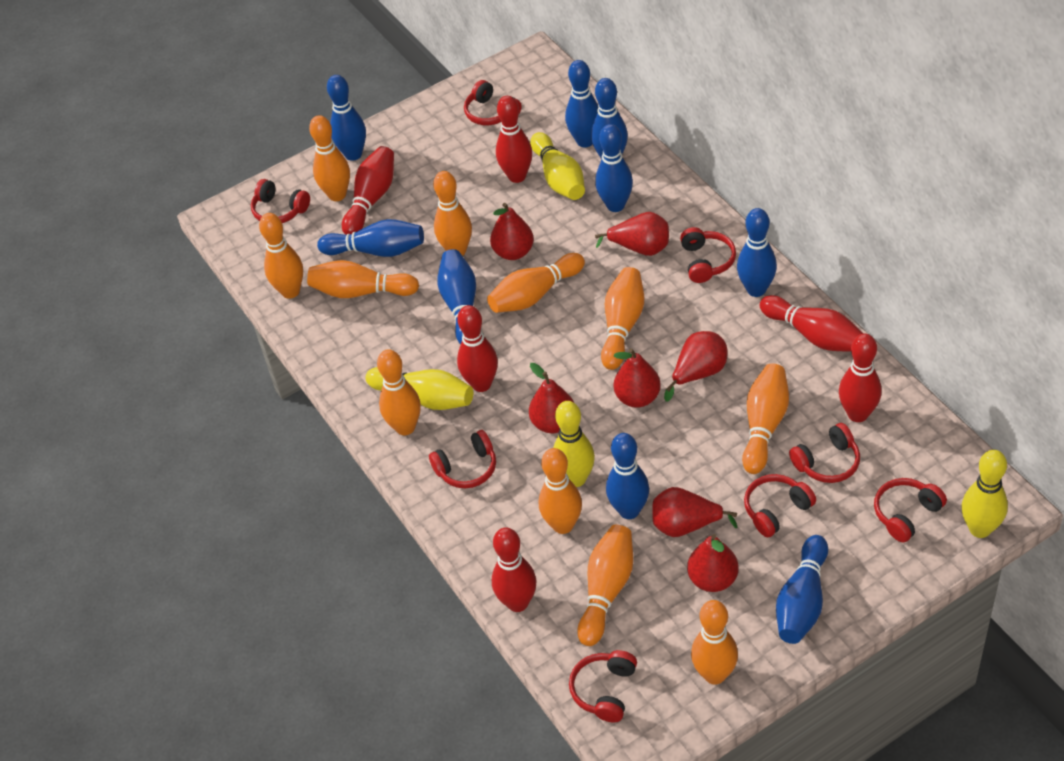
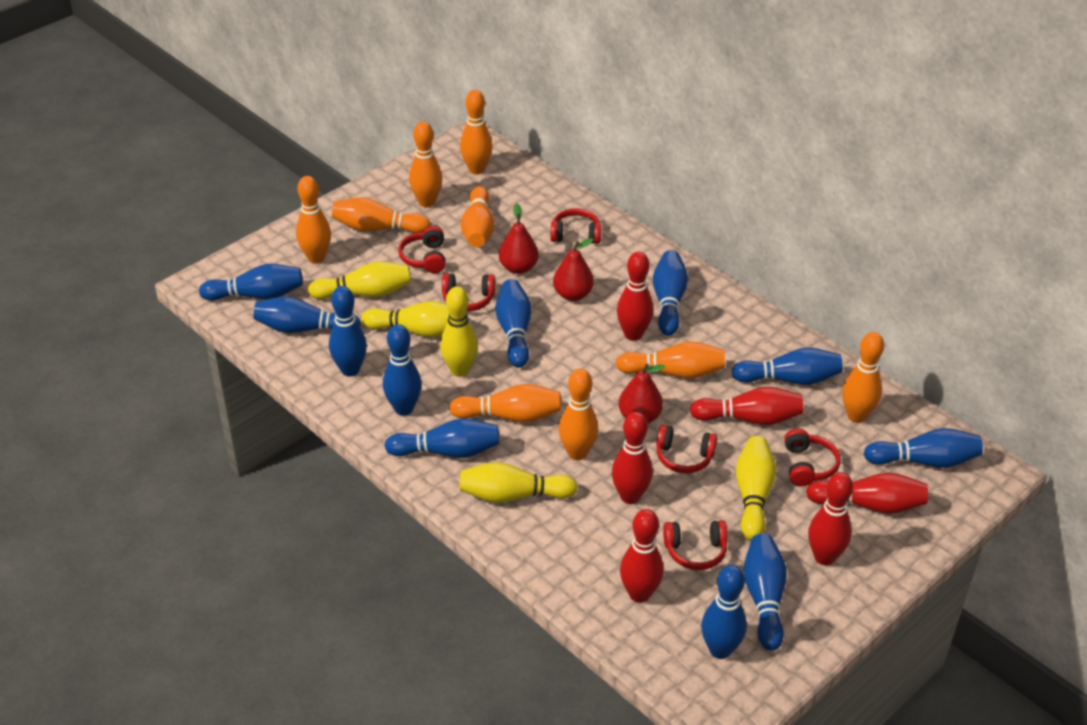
blue bowling pin: [317,219,424,257] [327,75,366,161] [437,249,476,344] [565,60,598,147] [591,78,628,159] [595,124,633,212] [606,433,649,519] [737,208,777,297] [776,535,828,644] = 9 -> [199,264,303,301] [253,297,361,333] [329,286,367,377] [383,324,422,416] [385,418,500,458] [495,279,531,368] [653,250,688,335] [701,565,747,659] [732,347,843,385] [743,534,787,651] [864,428,983,468] = 11
orange bowling pin: [259,213,303,299] [307,260,419,298] [309,115,350,201] [377,349,421,435] [433,171,472,256] [487,253,585,313] [539,448,582,534] [577,525,633,646] [601,267,644,370] [691,600,738,685] [742,364,789,474] = 11 -> [296,176,331,264] [332,197,431,233] [409,121,442,207] [449,384,561,423] [460,90,492,175] [461,186,495,247] [559,369,598,460] [616,341,725,379] [842,332,884,423] = 9
red headphones: [251,179,310,223] [429,430,496,488] [464,80,522,125] [569,650,637,722] [680,227,736,283] [744,474,816,537] [789,423,860,483] [874,478,947,542] = 8 -> [398,226,446,273] [442,273,495,311] [550,208,601,244] [656,425,717,473] [663,520,728,570] [784,429,841,486] = 6
red pear: [490,203,534,260] [529,363,574,433] [595,212,669,256] [614,348,661,408] [653,487,738,537] [664,331,727,402] [687,534,739,592] = 7 -> [499,203,539,274] [553,238,594,301] [619,364,665,423] = 3
yellow bowling pin: [365,367,473,410] [530,132,585,200] [553,401,595,487] [962,450,1008,538] = 4 -> [308,262,411,299] [361,301,449,338] [440,286,478,377] [459,462,578,503] [736,436,776,541] = 5

